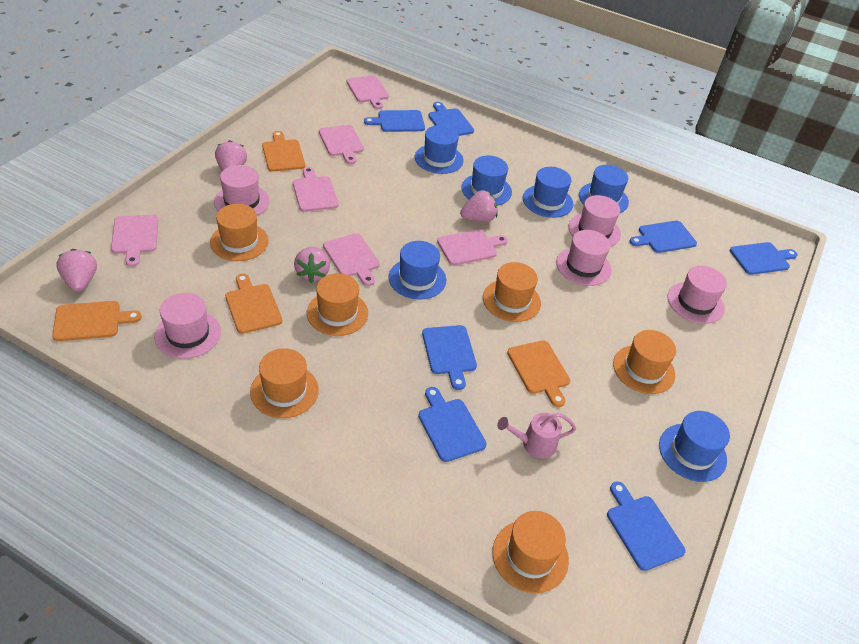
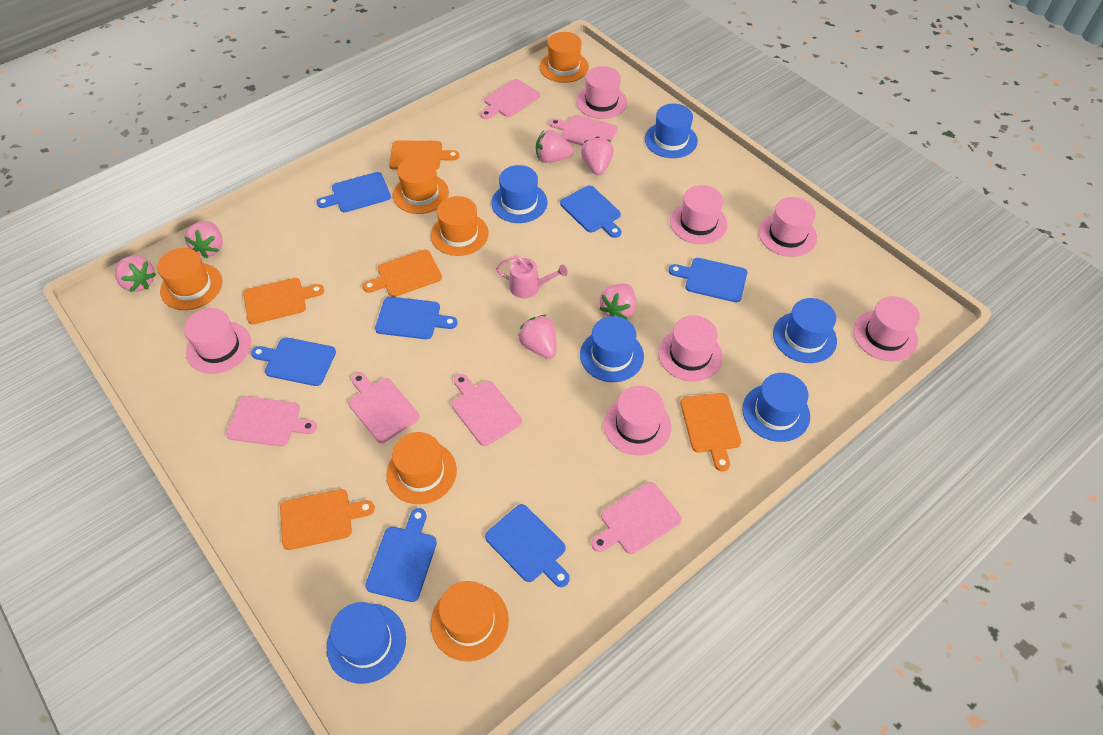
orange cutting board: [52,301,142,341] [225,274,282,334] [262,131,305,172] [507,340,570,407] = 4 -> [243,278,324,324] [280,489,375,550] [363,250,442,297] [389,141,459,170] [680,393,741,471] = 5
pink hat: [154,293,221,359] [214,165,270,215] [556,230,611,286] [569,195,621,247] [668,266,727,324] = 5 -> [184,308,251,374] [576,66,627,119] [603,386,671,456] [658,315,723,382] [670,185,727,244] [759,197,817,257] [853,296,920,362] = 7
pink strawberry: [56,249,97,292] [215,140,247,171] [294,247,330,283] [460,190,497,222] = 4 -> [115,256,156,292] [184,221,223,258] [518,315,557,359] [536,130,574,163] [581,136,614,175] [599,284,636,319] = 6

